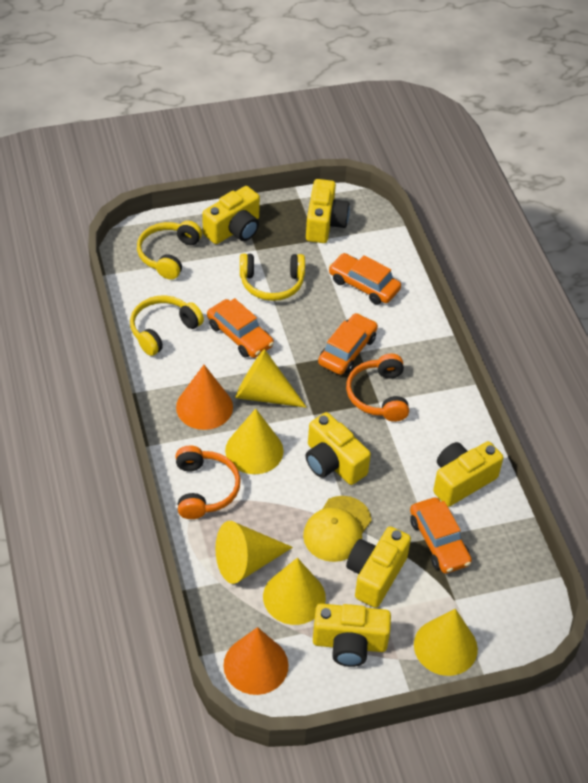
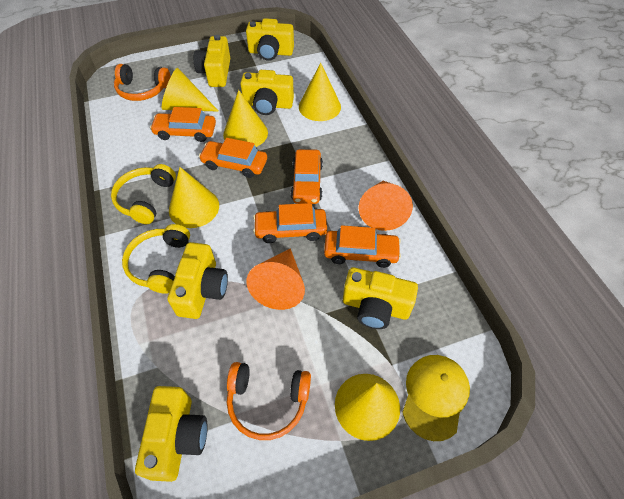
orange car: [207,298,274,358] [318,313,378,375] [329,253,401,305] [410,497,472,574] = 4 -> [150,107,216,142] [199,138,267,178] [253,203,327,243] [291,149,323,204] [324,225,401,268] = 5
yellow headphones: [130,295,204,356] [137,221,202,280] [240,253,305,301] = 3 -> [111,164,176,224] [122,224,190,294] = 2

